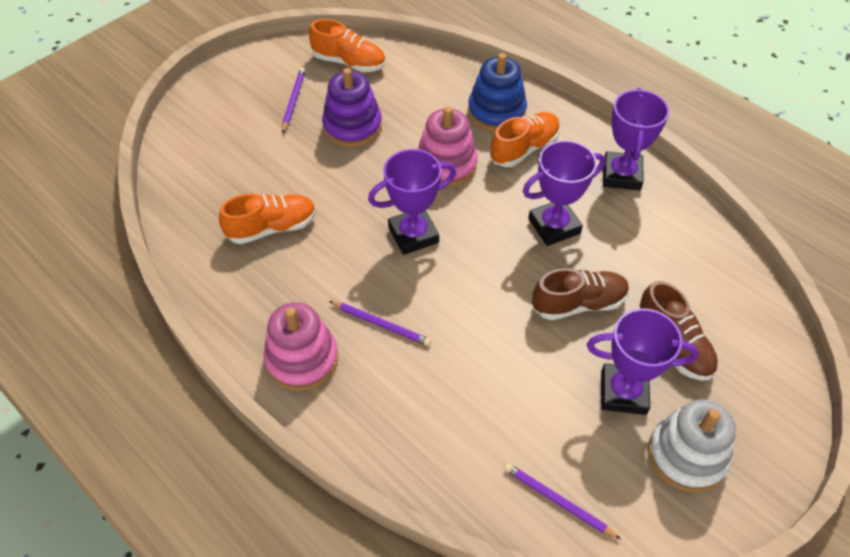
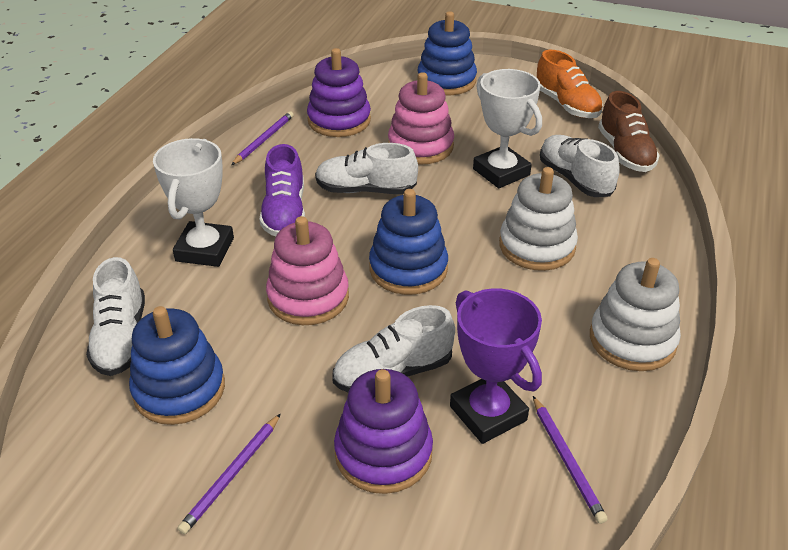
blue stacking toy: [468,53,527,132] = 1 -> [129,306,225,425] [369,189,448,295] [418,11,477,95] = 3
brown shoe: [532,268,629,320] [638,281,718,381] = 2 -> [598,91,660,172] = 1
orange shoe: [219,194,316,244] [309,19,386,72] [490,112,560,167] = 3 -> [537,50,603,118] = 1
purple shoe: none = 0 -> [259,144,305,236] = 1
purple stacking toy: [322,68,382,147] = 1 -> [307,48,371,137] [334,369,433,494] = 2
purple trophy: [368,149,456,255] [523,140,606,246] [587,308,699,415] [603,88,669,191] = 4 -> [450,288,542,444] = 1
white shoe: none = 0 -> [86,257,145,376] [315,143,418,194] [332,305,455,392] [540,135,620,197] = 4
white stacking toy: [648,399,736,492] = 1 -> [499,167,578,271] [590,258,681,371] = 2
white trophy: none = 0 -> [153,138,234,267] [473,69,542,188] = 2

